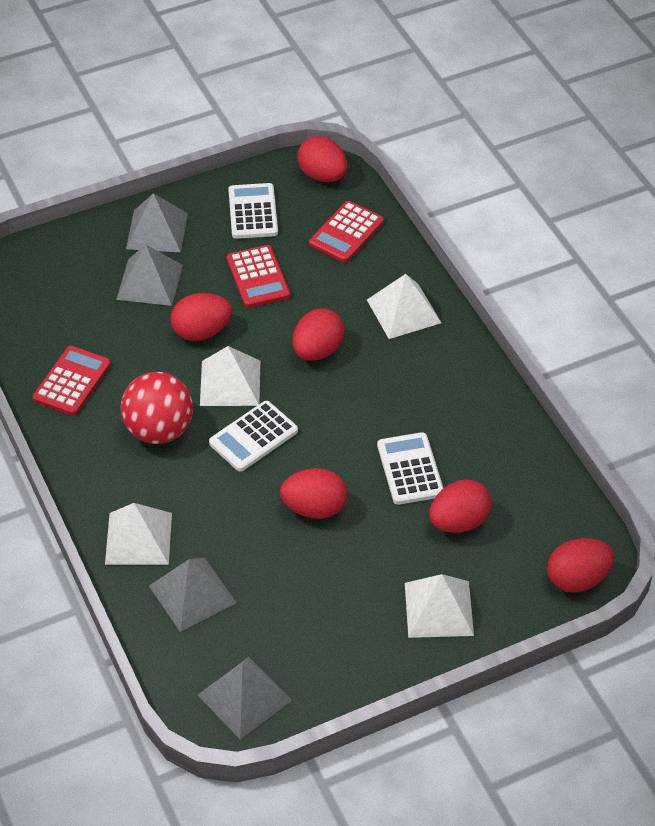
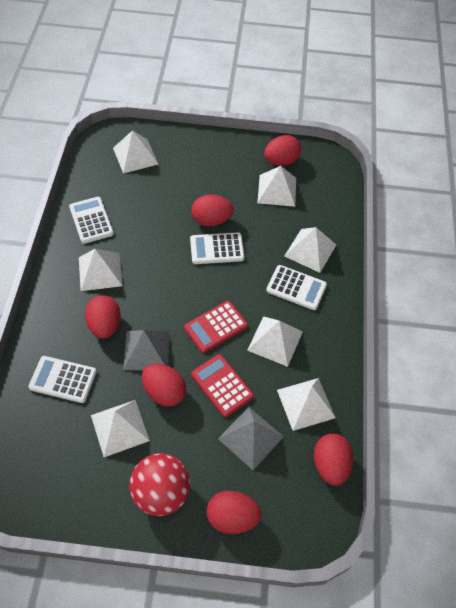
grey pyramid: [116,245,183,306] [126,193,188,253] [149,558,237,632] [198,657,292,740] = 4 -> [123,330,170,370] [218,407,284,470] = 2
red calculator: [33,346,111,416] [227,245,290,308] [309,201,384,263] = 3 -> [184,301,248,353] [191,354,254,417] = 2
white calculator: [209,401,298,472] [228,183,278,239] [377,432,443,505] = 3 -> [28,356,97,403] [69,197,114,244] [190,232,244,264] [266,265,327,310] = 4
white pyramid: [105,503,172,565] [200,346,260,406] [367,274,441,339] [405,574,474,638] = 4 -> [79,249,123,291] [91,400,150,457] [113,130,158,174] [247,316,303,367] [257,166,296,207] [277,378,335,431] [284,227,336,273] = 7

